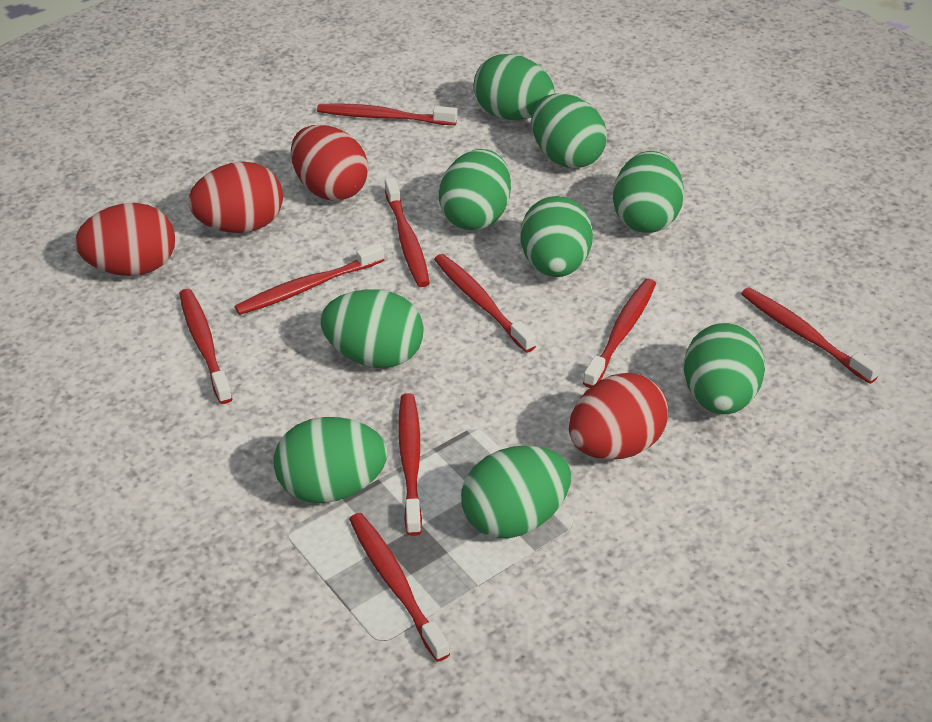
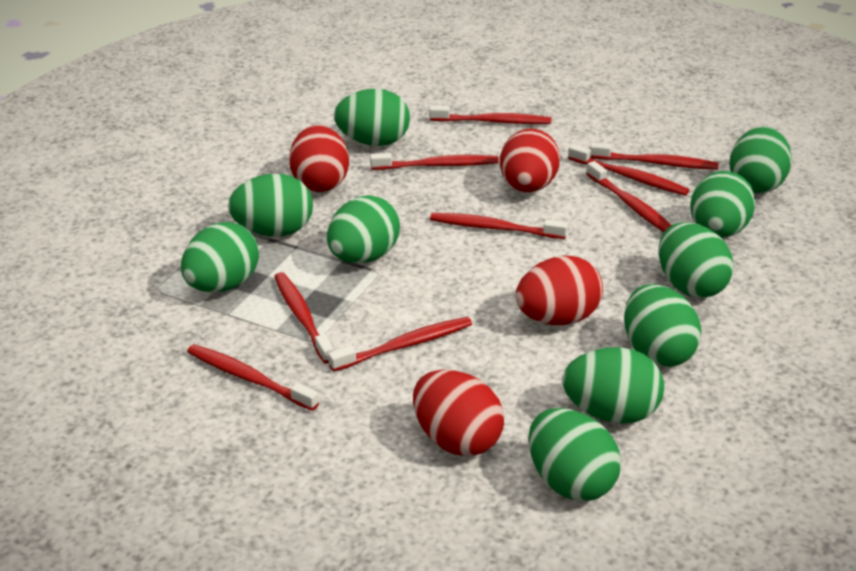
green egg: [274,417,387,503] [320,289,424,368] [439,149,511,230] [461,446,571,538] [473,54,555,120] [521,196,593,277] [531,93,607,168] [613,151,684,233] [684,323,765,414] = 9 -> [181,222,259,293] [228,174,313,237] [327,195,400,263] [334,89,410,146] [528,408,621,501] [562,347,664,424] [624,284,701,367] [659,222,733,298] [690,171,756,238] [729,127,792,194] = 10

